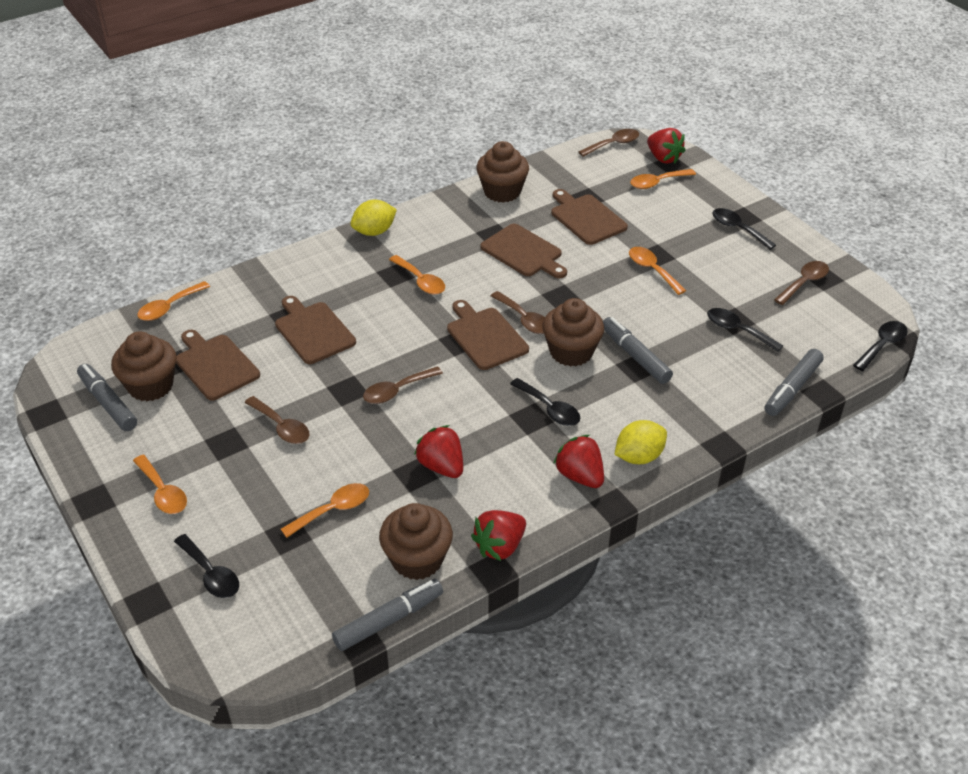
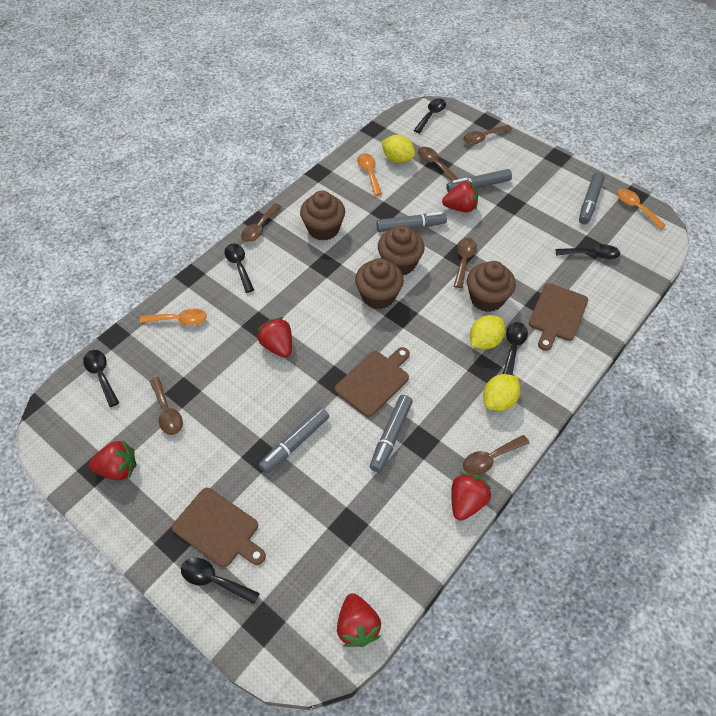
black spoon: [174,534,239,598] [510,378,580,426] [707,308,783,352] [712,208,776,250] [853,321,908,371] = 5 -> [83,350,119,407] [181,558,260,604] [225,243,254,293] [414,99,446,133] [503,322,528,375] [556,245,620,260] = 6
brown cutting board: [176,330,260,401] [275,296,356,364] [447,300,529,370] [480,224,567,278] [551,189,628,245] = 5 -> [172,488,266,567] [335,347,410,417] [529,283,588,351] = 3
brown spoon: [244,396,309,444] [363,366,443,404] [491,291,545,334] [579,129,639,157] [774,261,829,305] = 5 -> [150,377,183,435] [241,203,282,242] [418,147,458,181] [454,238,477,288] [463,125,512,144] [463,435,529,475] = 6
grey marker: [77,364,137,431] [332,579,443,651] [603,317,673,384] [764,349,824,416] = 4 -> [259,407,329,473] [370,395,413,472] [377,212,447,232] [446,169,512,192] [579,172,604,224] = 5
orange spoon: [133,455,187,514] [137,281,210,321] [281,483,369,538] [389,255,445,295] [629,247,686,295] [630,169,696,189] = 6 -> [139,308,207,325] [357,153,382,196] [617,189,666,229] = 3
red strawberry: [414,425,463,478] [471,510,526,561] [553,435,604,488] [647,128,686,164] = 4 -> [89,441,137,480] [257,317,292,358] [337,593,381,647] [442,181,478,212] [451,473,491,521] = 5
yellow lemon: [350,200,397,236] [614,420,667,464] = 2 -> [381,135,415,163] [470,315,505,349] [483,374,521,411] = 3

